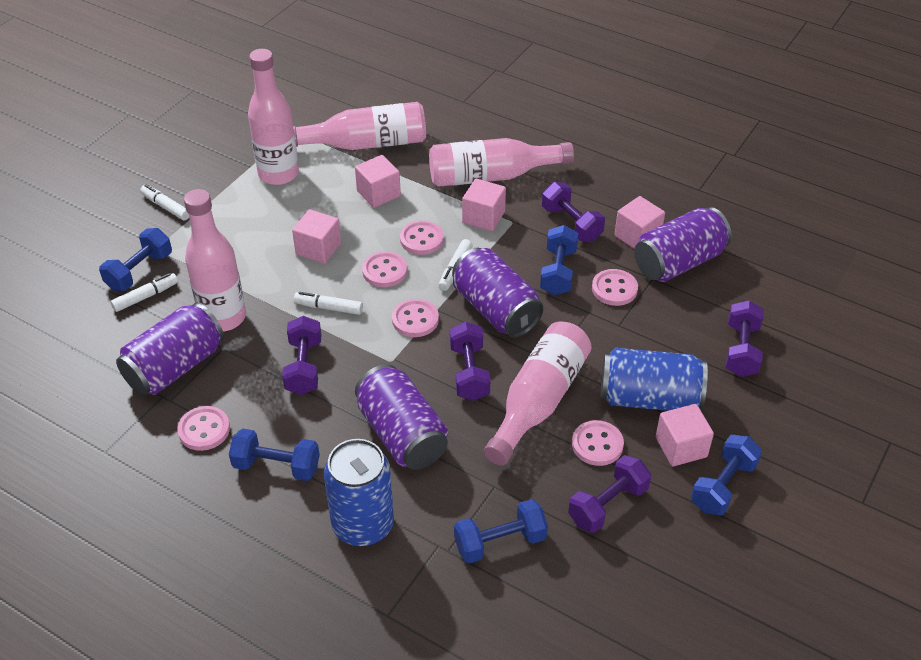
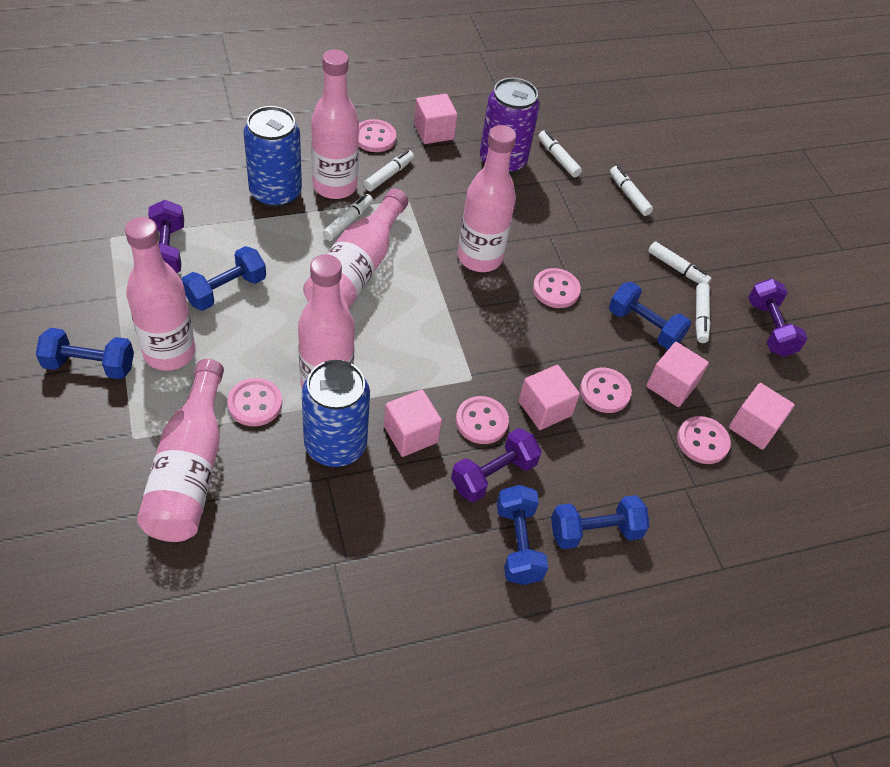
pink bottle: [184,189,246,332] [248,49,299,185] [293,102,426,150] [429,138,574,187] [484,322,592,465] = 5 -> [125,217,195,371] [137,359,224,542] [298,254,355,388] [303,189,408,309] [311,49,359,199] [458,125,516,272] = 6
purple can: [116,303,224,395] [355,364,448,470] [452,248,544,338] [634,207,731,282] = 4 -> [480,78,540,174] = 1
purple dumbbell: [282,316,321,395] [450,321,490,401] [542,182,605,242] [568,455,651,533] [726,300,764,377] = 5 -> [148,200,184,273] [451,428,542,502] [748,278,808,357] = 3
white marker: [110,273,178,312] [140,185,189,220] [294,292,363,315] [438,239,473,291] = 4 -> [323,194,373,241] [364,150,414,191] [538,130,582,177] [610,166,653,216] [648,241,711,284] [695,283,711,343] = 6

